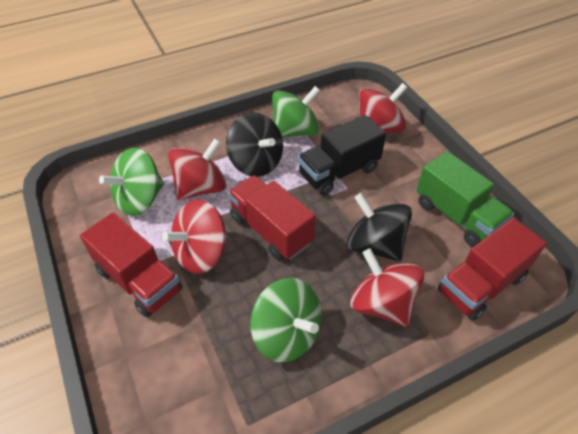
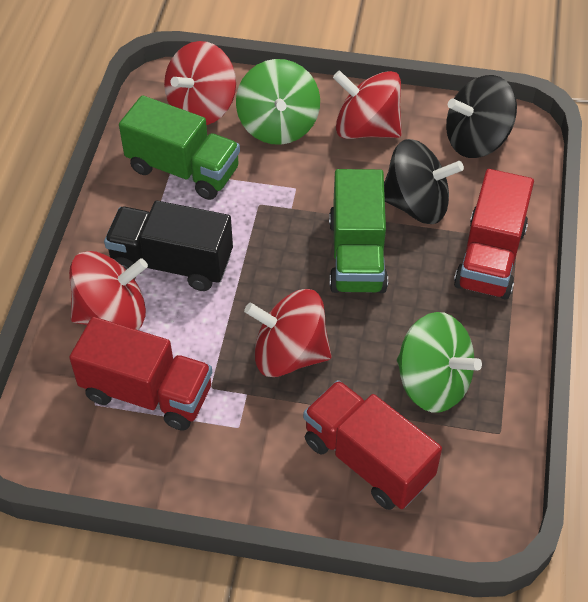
green spinning top: [99,148,164,216] [250,278,322,362] [272,86,320,138] = 3 -> [236,59,320,145] [397,312,482,413] = 2
green truck: [416,151,514,247] = 1 -> [119,95,240,200] [329,169,388,293] = 2

